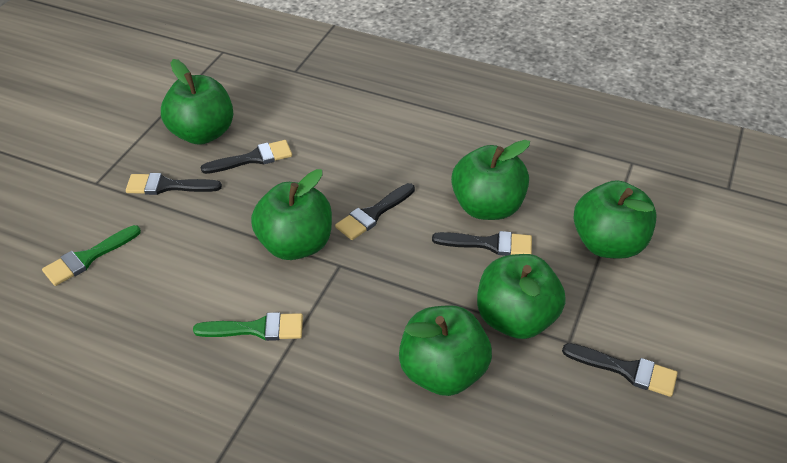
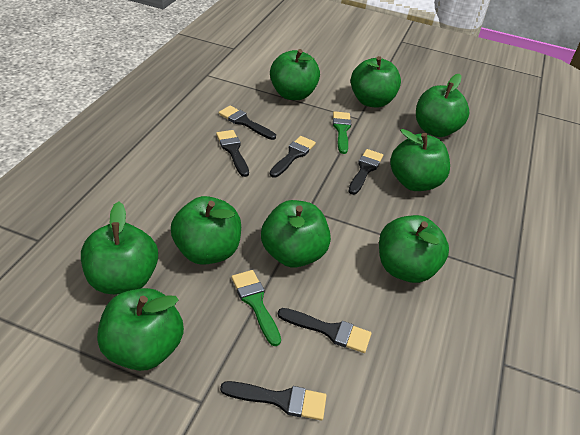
black brush: [126,173,222,195] [200,140,292,174] [335,183,415,240] [432,231,532,256] [562,343,678,397] = 5 -> [216,130,249,177] [219,106,276,140] [220,381,326,420] [270,136,316,178] [278,308,371,353] [348,149,383,195] = 6
green apple: [161,59,233,145] [251,169,332,260] [399,305,492,396] [451,140,530,220] [477,254,566,339] [573,180,657,259] = 6 -> [81,201,158,294] [97,288,184,371] [171,196,241,265] [261,200,331,268] [270,49,320,100] [351,56,401,108] [379,215,449,283] [390,129,450,191] [416,74,469,137] = 9

